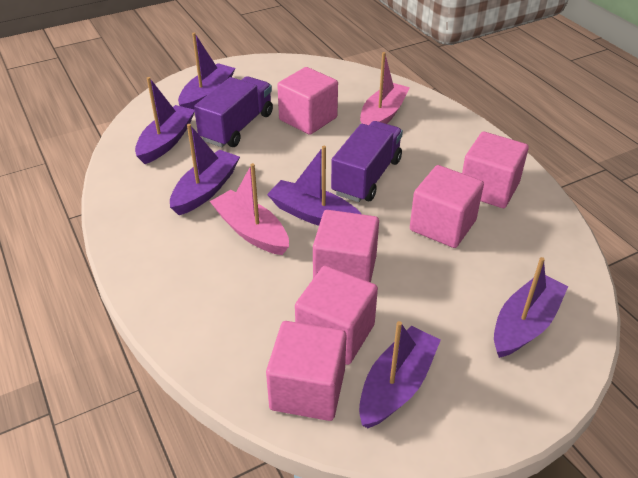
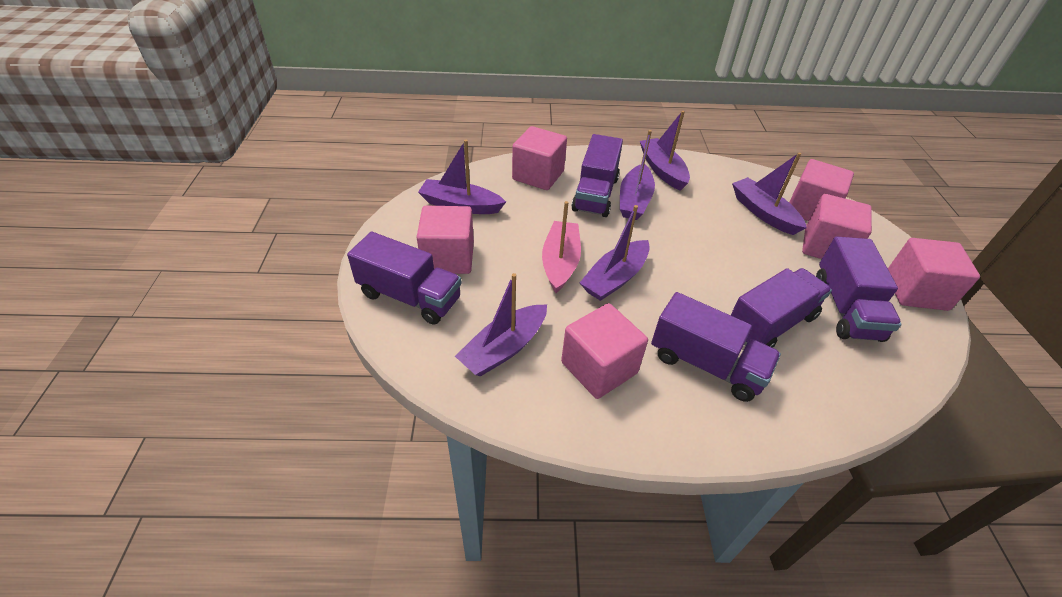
pink boat: [210,163,289,255] [360,52,410,125] = 2 -> [542,201,581,293] = 1
purple truck: [194,76,273,147] [331,121,403,202] = 2 -> [347,232,461,325] [572,134,623,217] [651,292,781,402] [731,268,832,348] [816,237,901,342] = 5

